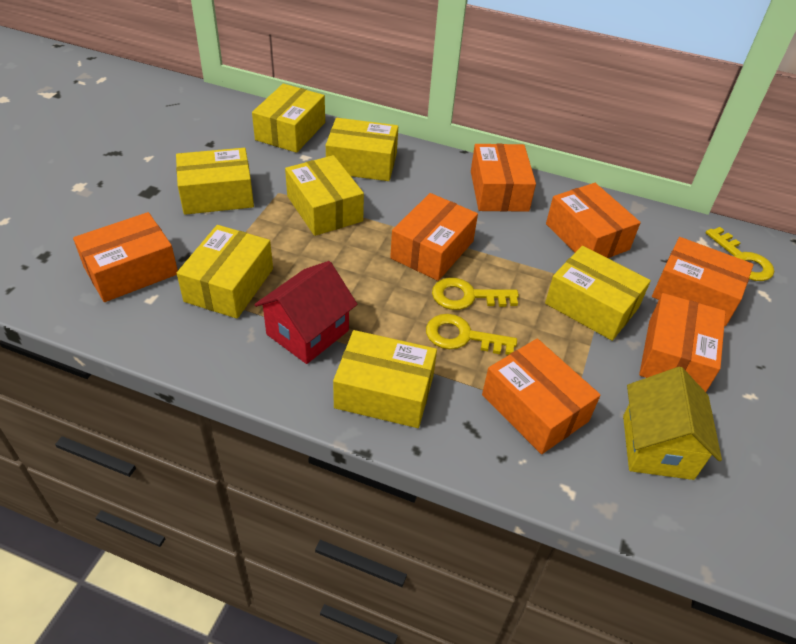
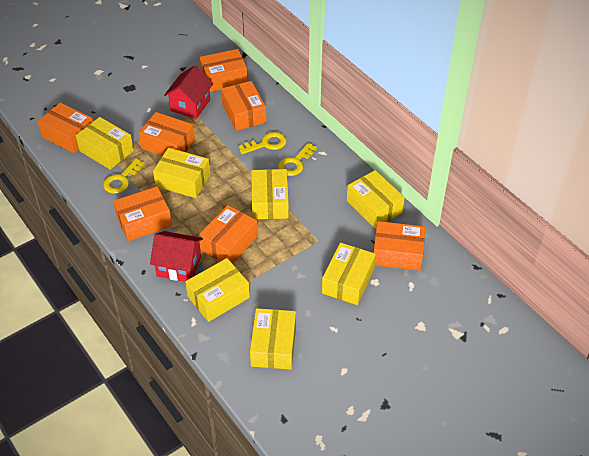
red house: [254,261,357,364] = 1 -> [150,231,203,282] [164,65,213,119] = 2
yellow house: [623,367,722,480] = 1 -> none = 0

